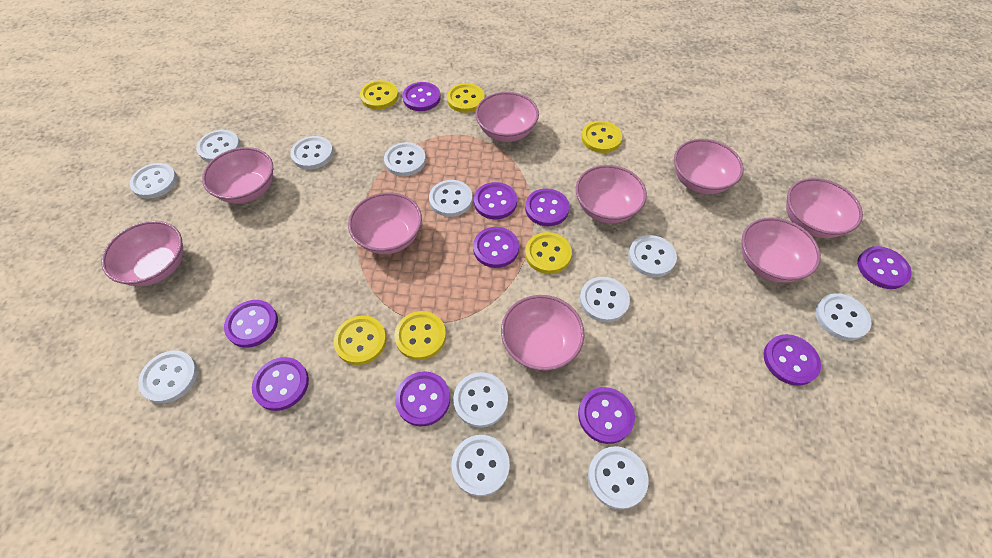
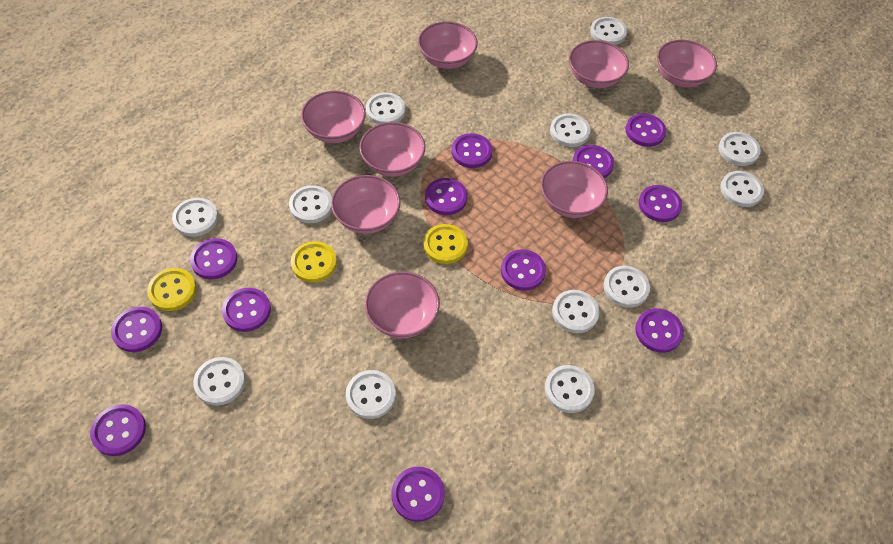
pink bowl: [101,221,183,286] [202,147,273,204] [348,192,422,254] [475,92,539,142] [501,295,585,371] [576,165,647,223] [674,139,744,194] [742,217,821,283] [786,178,863,238] = 9 -> [301,91,366,143] [331,175,401,234] [359,122,425,177] [365,272,440,338] [418,21,478,69] [541,161,608,218] [569,40,629,88] [657,40,717,88] = 8
purple button: [224,300,278,348] [252,357,309,411] [395,371,450,427] [402,82,441,111] [473,227,519,268] [474,182,517,219] [525,189,569,226] [578,387,635,444] [763,334,821,386] [857,246,912,289] = 10 -> [90,404,146,456] [111,307,162,352] [190,238,237,279] [222,288,271,332] [391,467,445,522] [425,178,468,215] [452,133,493,168] [501,249,546,291] [573,145,614,178] [625,113,666,147] [635,308,684,353] [639,185,682,222] = 12
yellow button: [334,315,386,365] [360,80,399,110] [394,311,446,360] [447,83,485,113] [525,232,572,274] [581,121,622,153] = 6 -> [147,268,197,311] [291,241,337,282] [423,224,468,264] = 3

